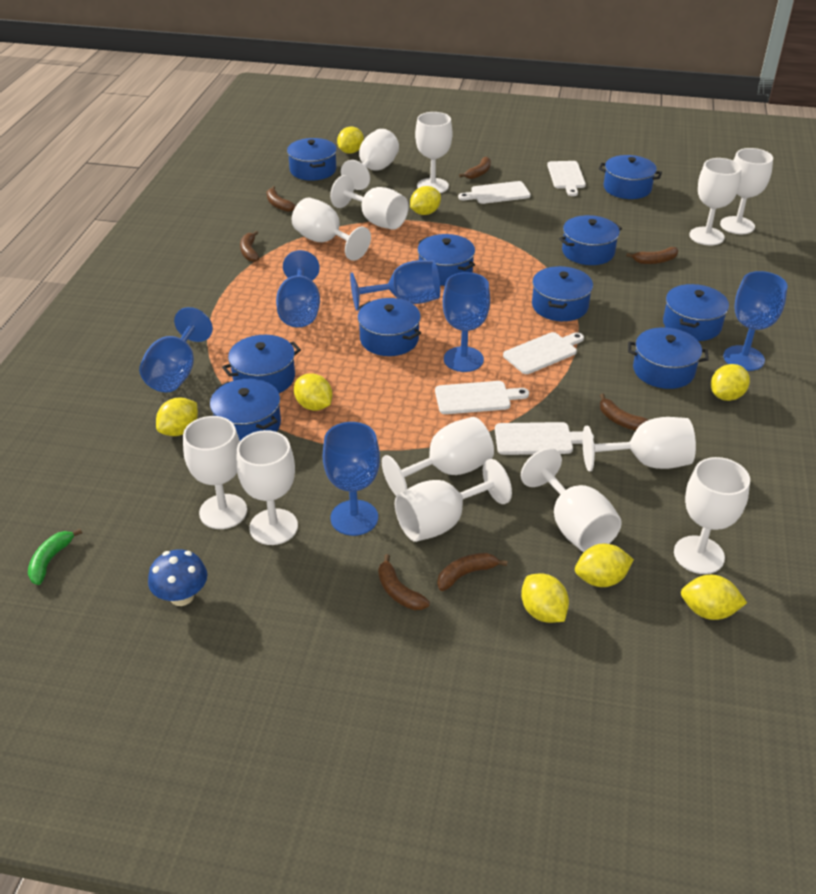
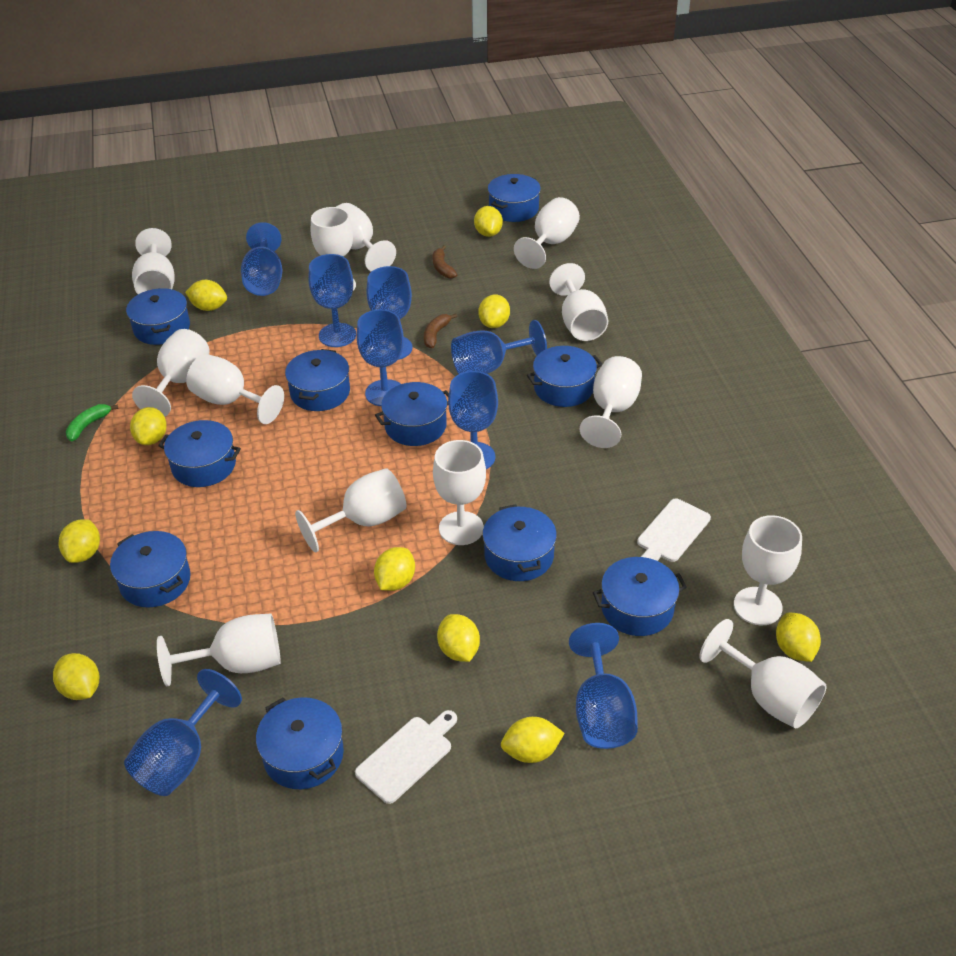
blue goblet: [139,307,213,392] [276,250,320,327] [323,422,380,536] [350,260,440,311] [443,272,490,372] [723,271,788,371] = 6 -> [124,669,242,796] [241,222,282,296] [309,254,356,347] [357,309,404,406] [366,266,413,360] [448,371,498,469] [451,320,547,374] [569,623,638,749] = 8
blue mushroom: [148,549,207,606] = 1 -> none = 0
brown banana: [240,231,259,262] [266,186,296,212] [378,554,430,610] [437,553,508,591] [459,156,491,179] [600,394,648,431] [626,247,678,264] = 7 -> [424,314,457,348] [432,245,457,279] = 2
white cutting board: [435,381,529,414] [458,181,531,204] [495,422,594,455] [503,332,584,374] [547,161,586,196] = 5 -> [355,710,457,804] [637,498,711,562] = 2
yellow lemon: [156,398,198,436] [294,373,332,411] [337,127,364,154] [410,186,441,215] [521,573,569,623] [575,543,634,587] [681,575,747,620] [711,364,750,401] = 8 -> [53,653,99,700] [59,519,100,563] [130,407,167,445] [185,280,227,311] [374,547,415,591] [437,614,480,662] [474,206,503,237] [478,295,510,328] [501,717,564,763] [776,613,821,662] = 10

